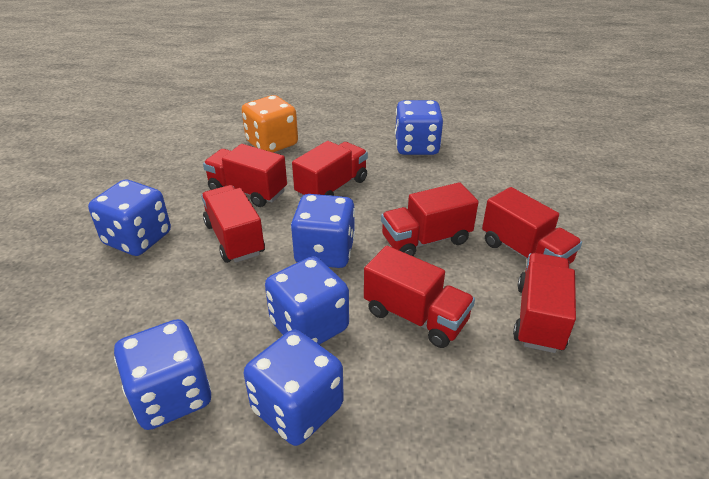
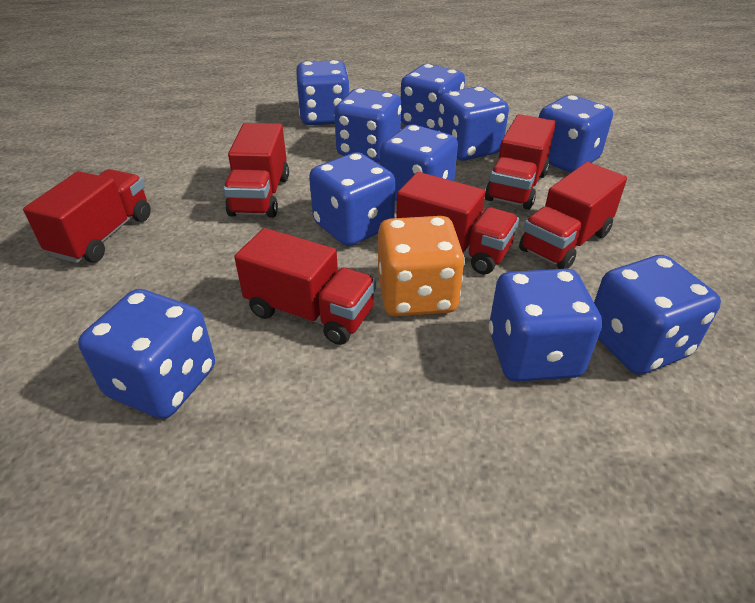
blue dice: [88,180,171,256] [114,319,211,430] [244,330,344,446] [265,256,349,345] [291,194,355,268] [395,100,443,155] = 6 -> [78,289,215,419] [296,60,349,125] [309,152,395,246] [334,88,401,163] [380,125,458,201] [401,64,465,131] [437,86,509,161] [489,269,602,382] [539,95,613,173] [594,255,721,375] = 10
red truck: [201,185,265,263] [203,144,287,207] [292,141,368,197] [364,246,475,348] [381,182,479,256] [482,187,582,264] [513,253,576,353] = 7 -> [23,169,151,263] [223,123,289,218] [234,228,376,345] [396,172,519,274] [485,114,556,210] [519,162,627,269] = 6

